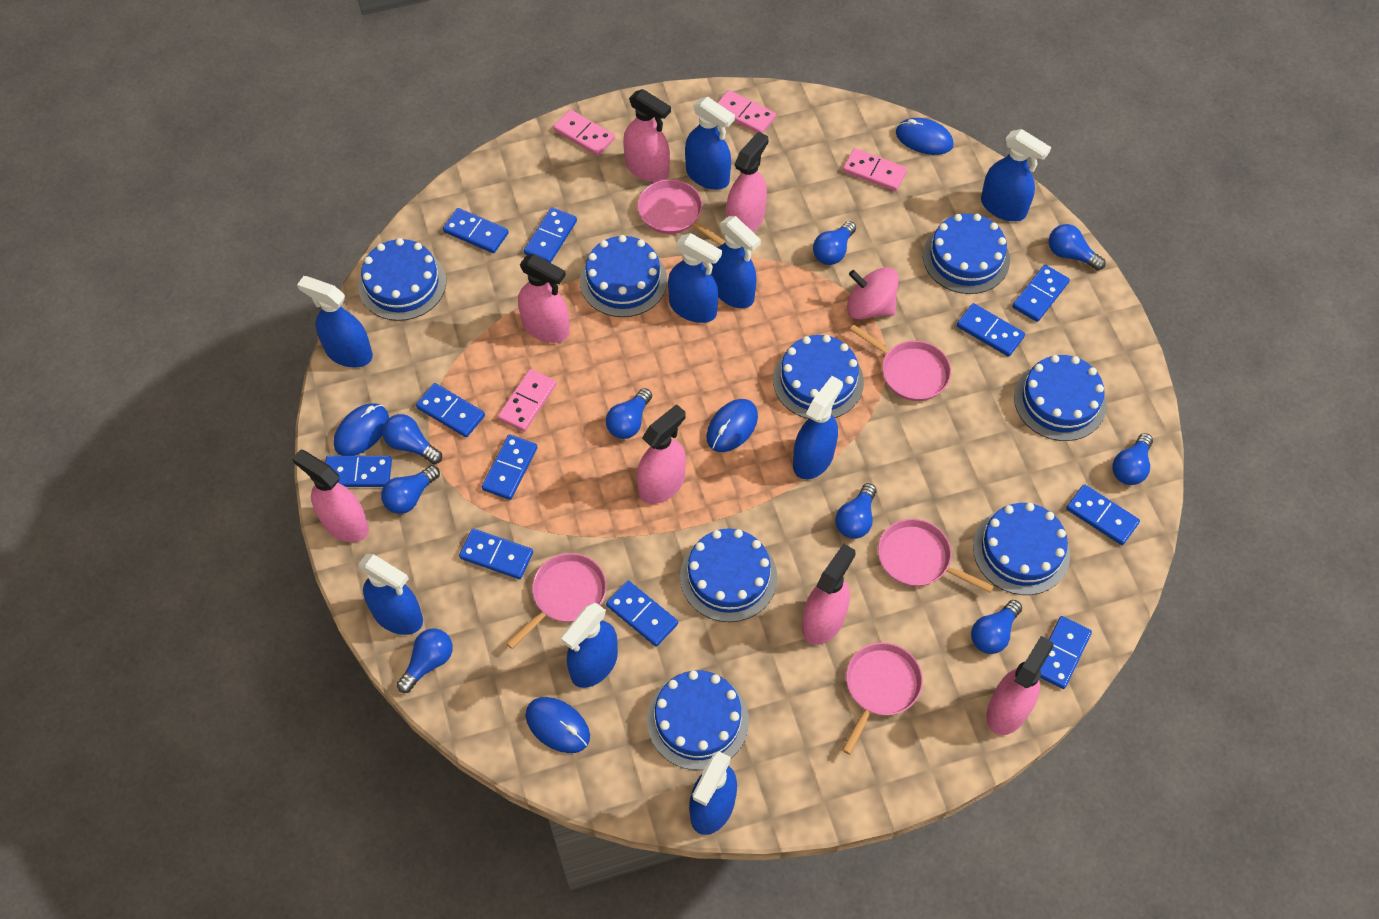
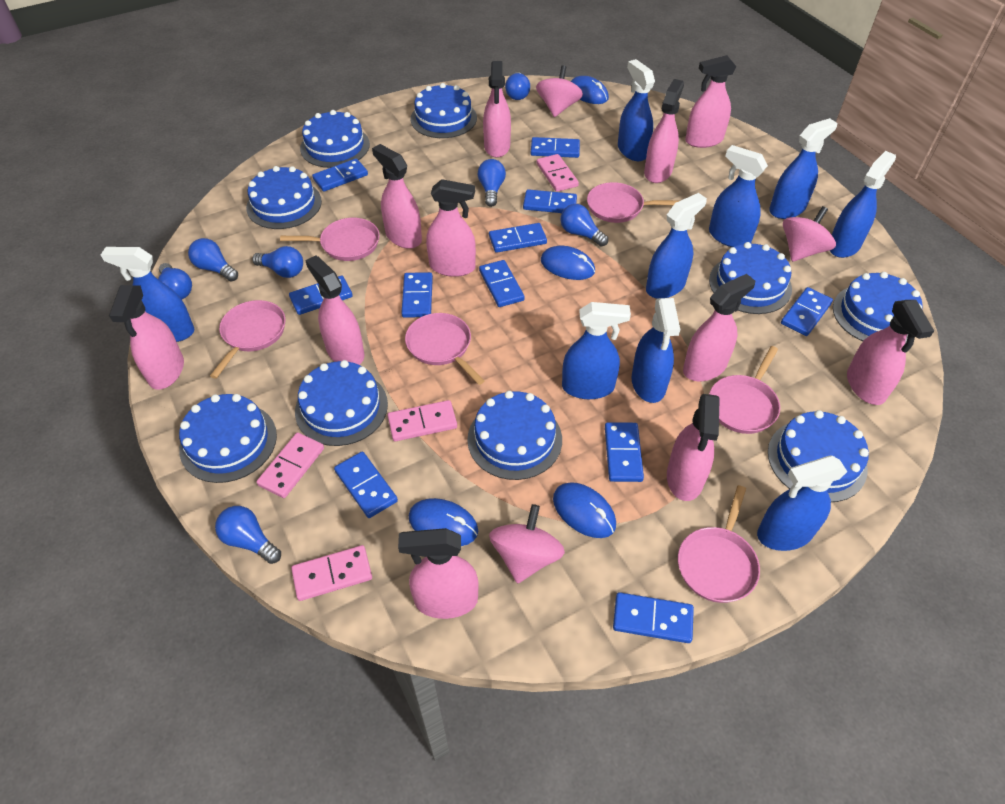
blue cake: [358,238,446,321] [580,235,667,317] [647,670,749,770] [680,528,777,622] [773,335,864,419] [923,214,1010,294] [973,503,1070,595] [1014,355,1106,441] = 8 -> [179,394,277,483] [246,166,322,229] [295,360,388,446] [300,110,370,168] [410,83,477,138] [467,391,562,480] [709,242,792,314] [768,410,869,502] [833,272,923,344] = 9
blue light bulb: [381,465,440,514] [382,414,442,464] [397,628,453,693] [606,388,652,439] [813,221,856,265] [835,483,876,539] [971,600,1022,654] [1049,224,1106,271] [1113,433,1153,485] = 9 -> [158,263,192,299] [188,238,238,282] [215,506,281,564] [252,246,303,278] [478,159,506,207] [505,72,530,100] [561,204,608,247] = 7
pink pan: [506,553,607,649] [638,179,725,245] [842,642,923,755] [850,324,951,401] [878,519,994,593] = 5 -> [210,300,286,379] [280,218,380,261] [405,313,485,385] [587,182,681,223] [678,485,760,603] [709,346,780,434] = 6
pink spinning top: [847,267,899,319] = 1 -> [489,504,565,584] [536,65,583,117] [783,206,836,262] = 3
pink spray bottle: [292,449,369,542] [518,254,570,343] [623,89,671,182] [637,404,686,504] [726,131,769,232] [802,544,856,645] [986,636,1054,735] = 7 -> [109,285,184,390] [305,256,364,365] [372,144,422,249] [398,528,479,619] [426,179,476,277] [483,61,511,158] [644,79,684,183] [667,394,720,501] [683,274,755,381] [685,55,737,148] [847,300,934,405] = 11

